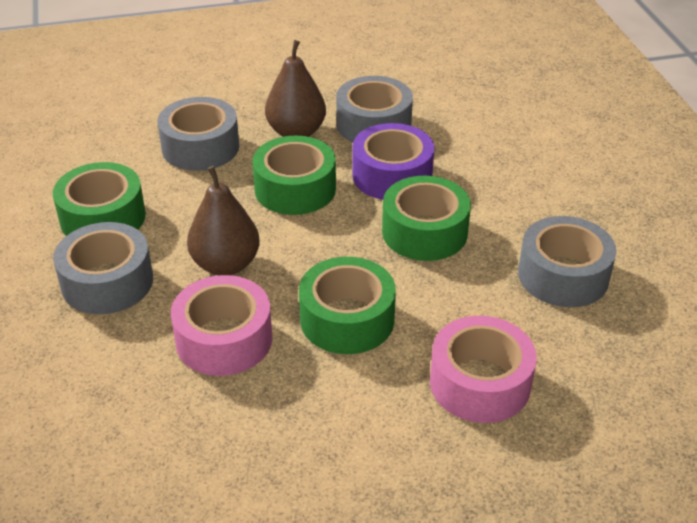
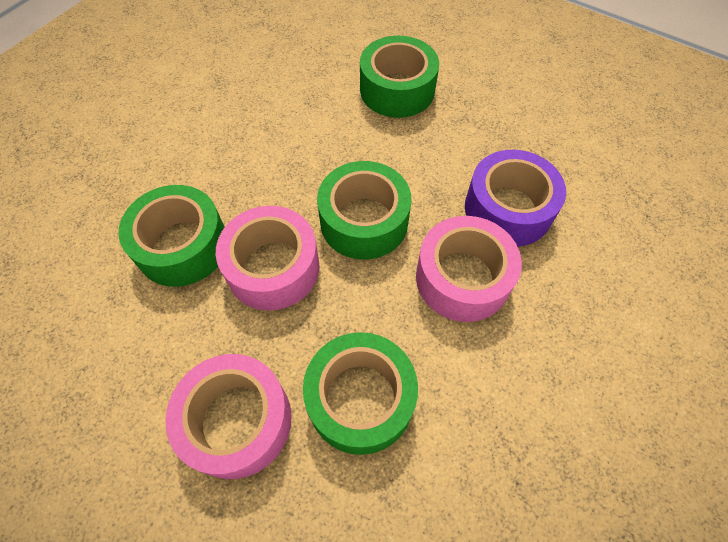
brown pear: [187,166,260,275] [265,40,326,137] = 2 -> none = 0
grey tape: [53,222,153,314] [157,97,239,171] [336,76,413,142] [518,216,616,307] = 4 -> none = 0
pink tape: [171,275,272,376] [430,316,537,423] = 2 -> [166,354,292,479] [216,206,320,311] [416,216,522,322] = 3

